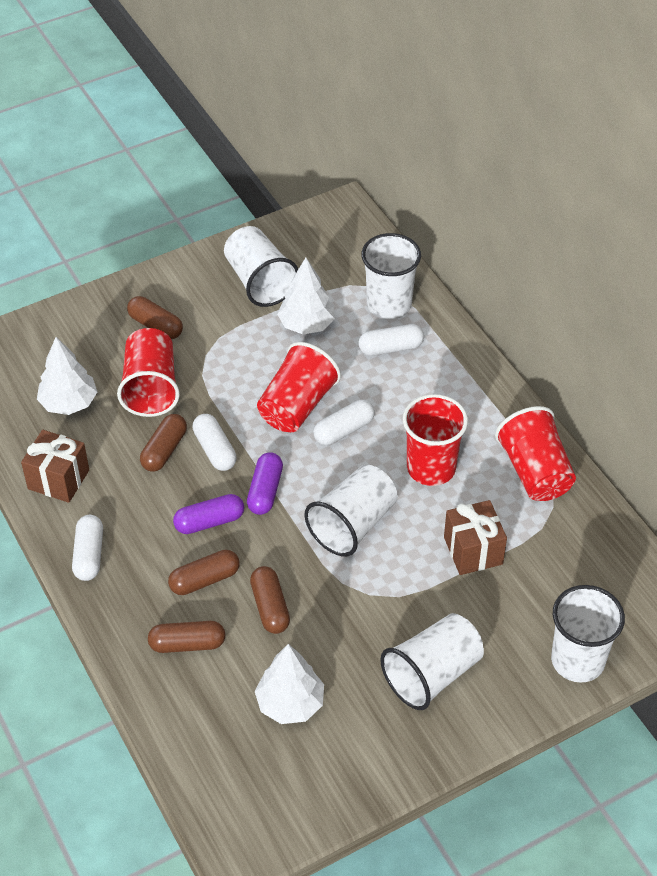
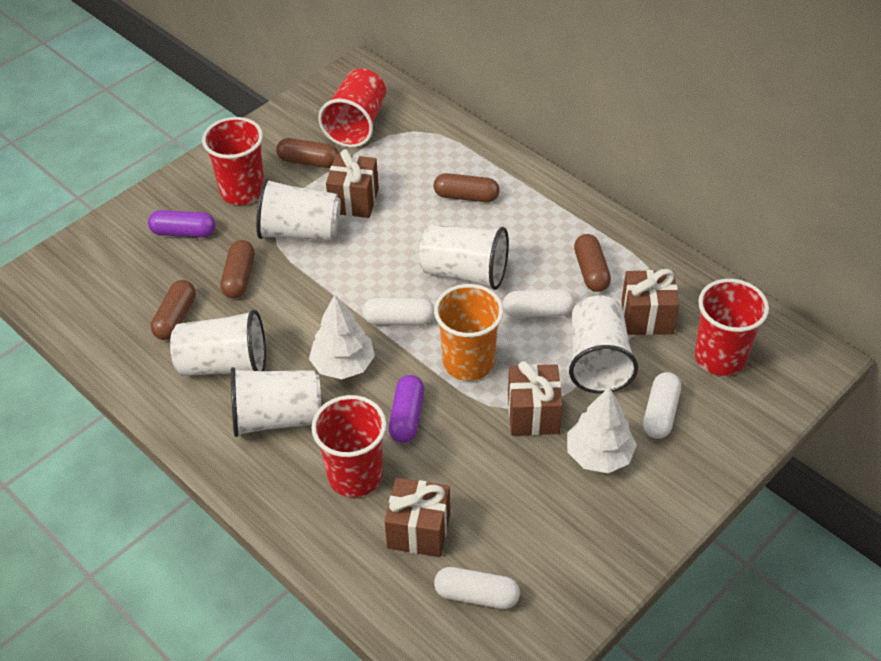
brown gift: [21,430,89,503] [444,500,507,575] = 2 -> [326,149,379,218] [385,478,450,557] [508,361,563,436] [621,269,679,335] = 4
orange cup: none = 0 -> [434,284,503,381] = 1
white tree: [37,337,97,415] [255,644,324,724] [277,258,335,334] = 3 -> [309,294,375,379] [567,387,637,473] = 2

